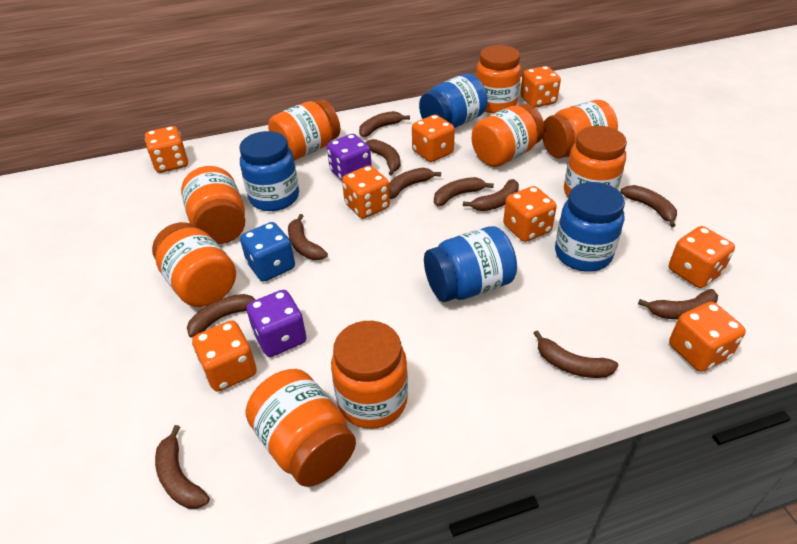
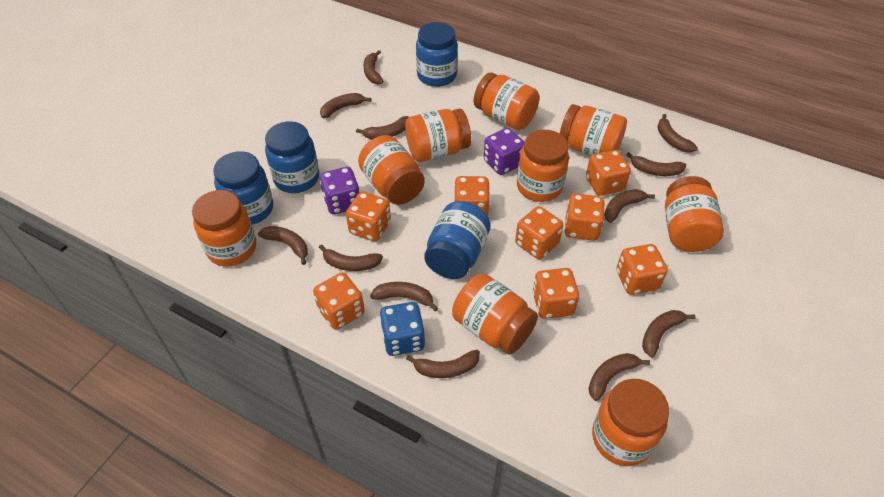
brown banana: [155,425,210,509] [187,294,256,338] [288,214,328,260] [359,111,410,137] [365,139,400,176] [389,168,441,199] [434,177,494,206] [463,179,519,211] [533,330,618,378] [621,185,677,227] [638,289,718,319] = 11 -> [258,226,308,265] [319,244,383,271] [320,93,371,118] [356,116,409,139] [363,50,383,85] [370,282,438,311] [406,350,480,378] [589,353,650,401] [604,189,655,223] [626,152,686,176] [642,310,696,357] [657,114,698,153] = 12

